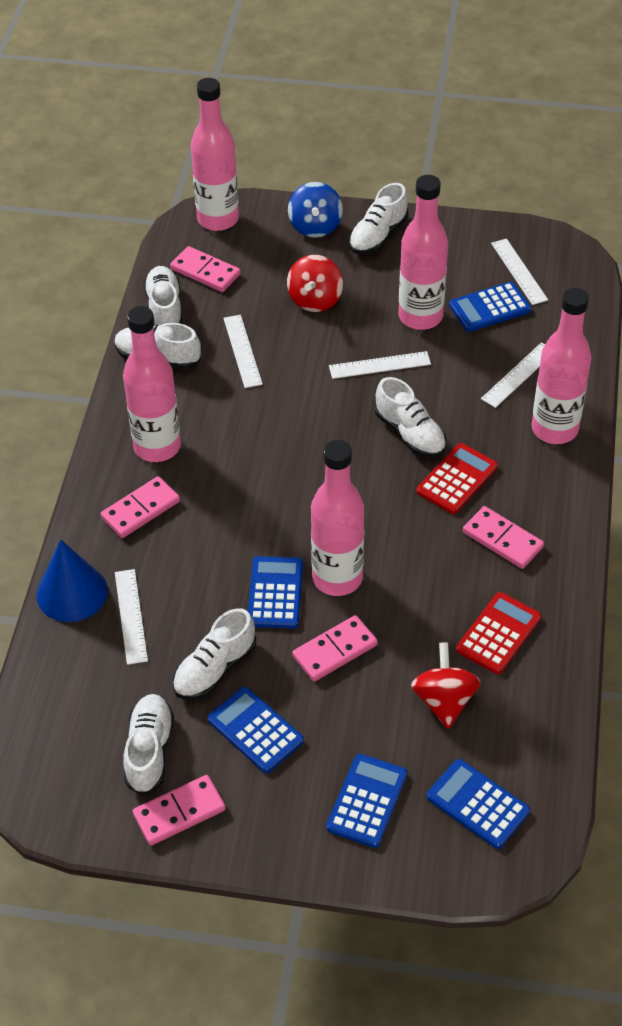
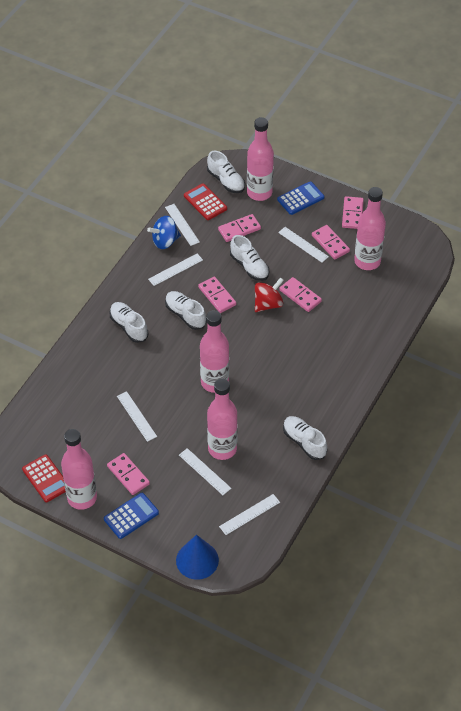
blue calculator: [208,687,304,773] [248,556,303,629] [326,754,407,848] [427,759,530,849] [449,282,531,332] = 5 -> [104,493,159,539] [277,182,324,215] = 2
pink domino: [101,476,180,538] [133,775,226,846] [170,246,241,292] [292,615,378,682] [463,506,544,569] = 5 -> [107,453,150,495] [198,277,236,313] [218,214,261,242] [280,277,322,312] [312,225,350,260] [342,196,364,229] = 6
red spinning top: [287,255,343,312] [411,642,481,729] = 2 -> [255,277,284,312] = 1
white ruler: [115,569,148,665] [223,315,263,388] [329,351,431,379] [481,342,545,408] [491,239,548,305] = 5 -> [117,391,157,442] [148,253,203,286] [165,204,200,246] [179,448,231,495] [219,494,280,535] [278,227,329,263] = 6
white shoe: [114,323,201,369] [123,694,174,795] [144,266,183,326] [173,608,256,700] [349,183,409,255] [375,377,447,458] = 6 -> [110,302,148,343] [165,291,207,330] [207,151,245,193] [230,235,269,281] [283,416,327,460] = 5

